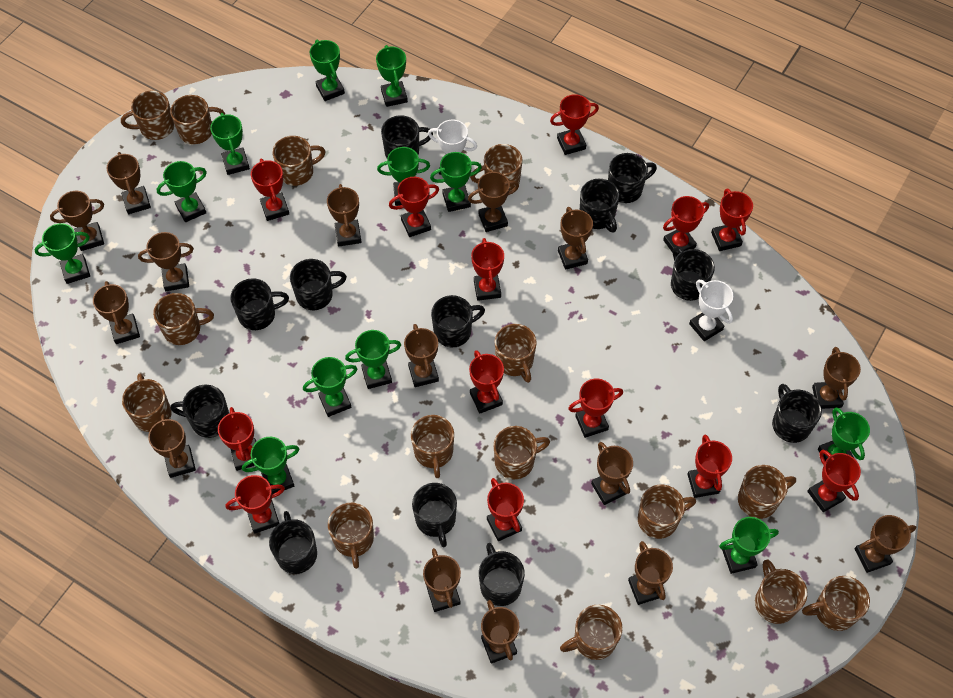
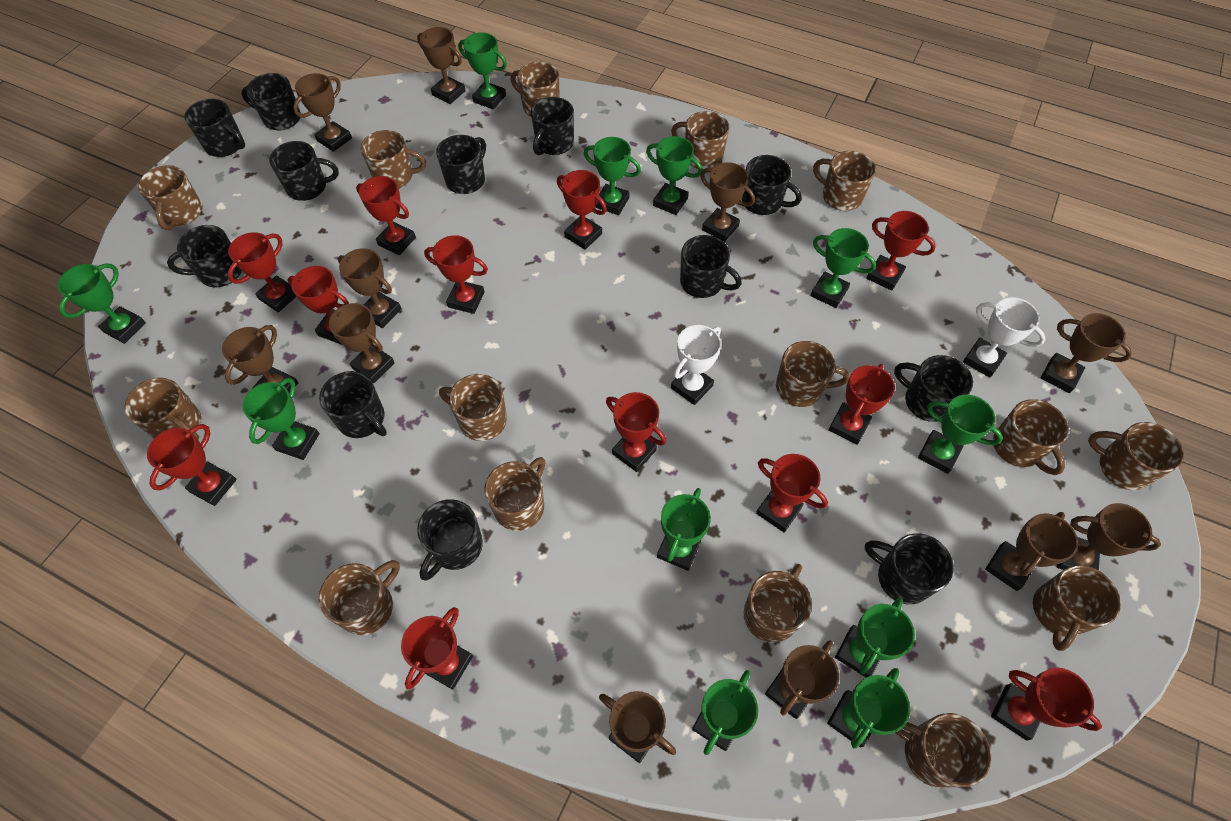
brown trophy: [50,191,104,251] [93,281,140,344] [106,152,151,214] [138,232,194,291] [148,414,196,478] [327,184,362,246] [404,324,439,387] [423,548,461,612] [468,172,519,232] [481,600,519,664] [558,207,593,270] [591,442,633,505] [628,541,673,605] [812,347,861,409] [854,515,916,573] = 15 -> [222,325,298,393] [293,73,352,152] [329,303,395,383] [338,248,401,328] [417,27,466,104] [599,691,676,763] [700,162,755,242] [765,640,839,719] [985,512,1078,591] [1041,313,1132,393] [1056,503,1161,570] = 11
green trophy: [34,223,90,284] [157,161,207,222] [210,113,250,175] [242,437,299,494] [303,357,357,417] [310,40,345,101] [345,330,401,389] [376,45,408,107] [377,147,430,206] [430,152,482,212] [719,517,779,574] [818,407,870,461] = 12 -> [58,263,146,344] [243,378,320,460] [458,33,507,110] [584,137,641,215] [646,136,702,215] [657,488,711,571] [692,670,758,755] [811,228,876,308] [827,668,910,749] [835,598,915,677] [918,394,1003,474] = 11
red trophy: [218,407,256,471] [226,475,285,534] [251,158,289,221] [389,177,439,237] [469,350,504,414] [471,238,504,301] [487,478,524,541] [550,94,599,155] [568,379,623,438] [663,196,709,255] [687,434,732,498] [711,189,753,251] [807,450,861,512] = 13 -> [147,424,237,506] [228,232,296,312] [288,266,349,345] [356,176,416,255] [401,607,473,690] [424,235,488,314] [557,170,607,250] [606,392,667,472] [756,454,828,532] [828,364,895,445] [866,211,936,291] [991,668,1102,741] = 12

